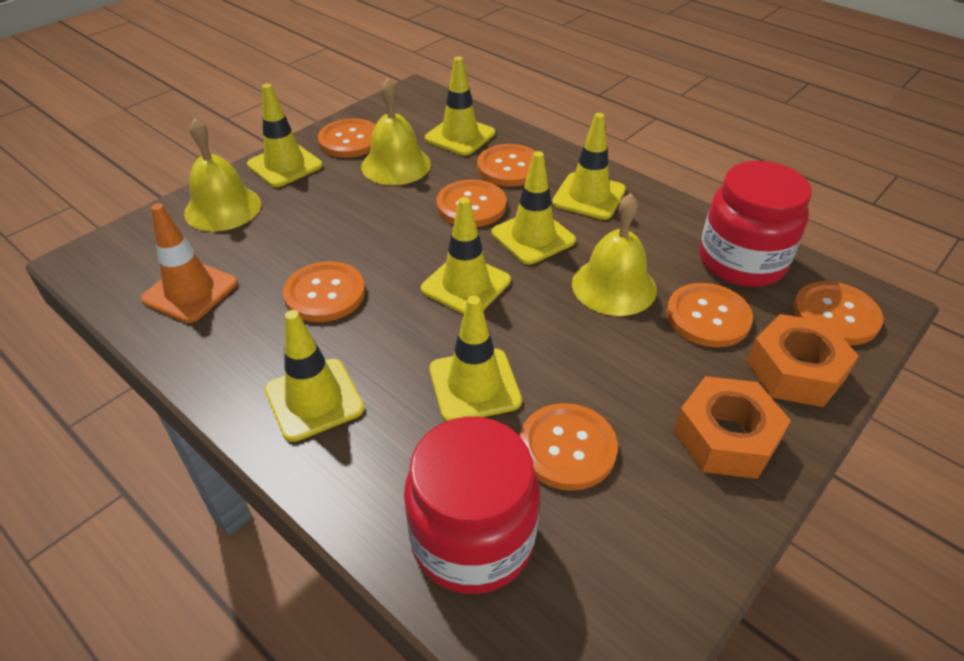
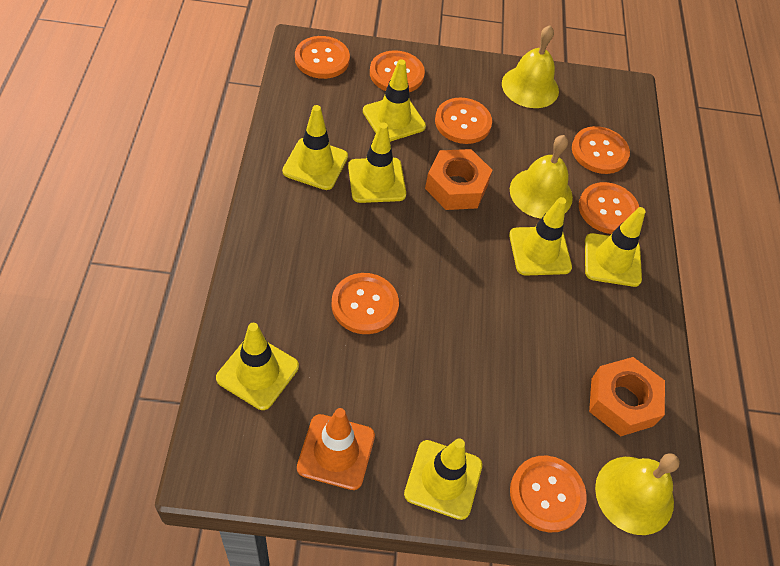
red jar: [404,417,540,594] [699,161,812,287] = 2 -> none = 0

